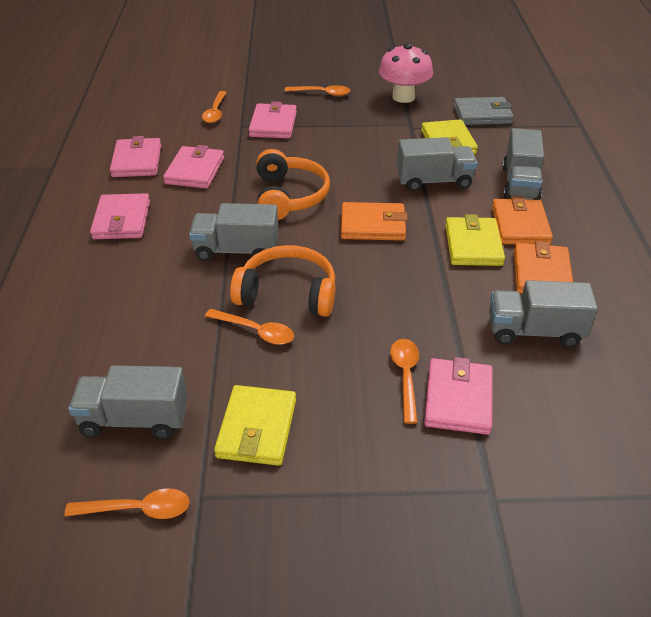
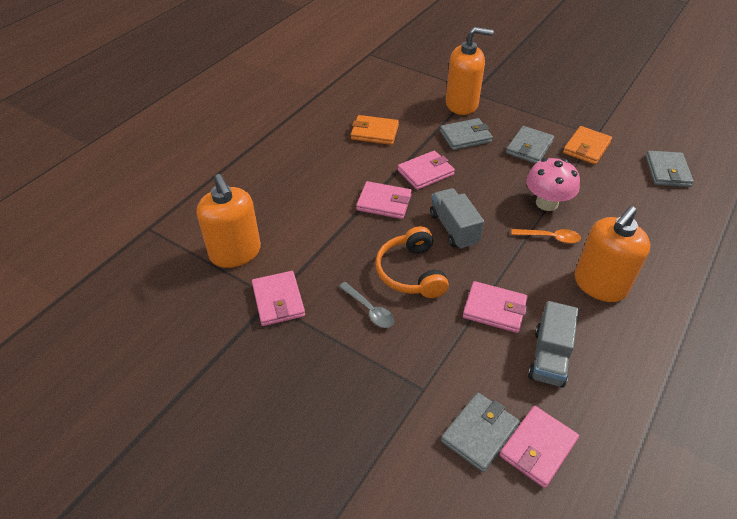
grey spoon: none = 0 -> [339,282,394,328] = 1
grey truck: [68,365,188,439] [189,203,279,261] [397,137,478,191] [489,280,598,347] [502,128,544,200] = 5 -> [430,188,484,248] [528,301,578,388] = 2
grey wallet: [454,97,514,125] = 1 -> [440,118,493,150] [441,392,520,472] [506,126,554,164] [645,151,694,187] = 4
orange headphones: [230,245,335,317] [256,149,330,220] = 2 -> [375,226,449,298] = 1
orange soap dispenser: none = 0 -> [197,174,261,268] [446,27,493,115] [574,206,650,302] = 3
orange spoon: [64,488,190,519] [202,91,227,123] [205,309,294,345] [284,85,350,96] [390,339,419,424] = 5 -> [511,229,581,244] = 1
orange wallet: [341,202,407,241] [492,196,553,245] [514,241,573,294] = 3 -> [351,115,399,145] [563,126,612,165] = 2
yellow wallet: [214,385,296,466] [421,119,478,154] [445,214,505,266] = 3 -> none = 0

